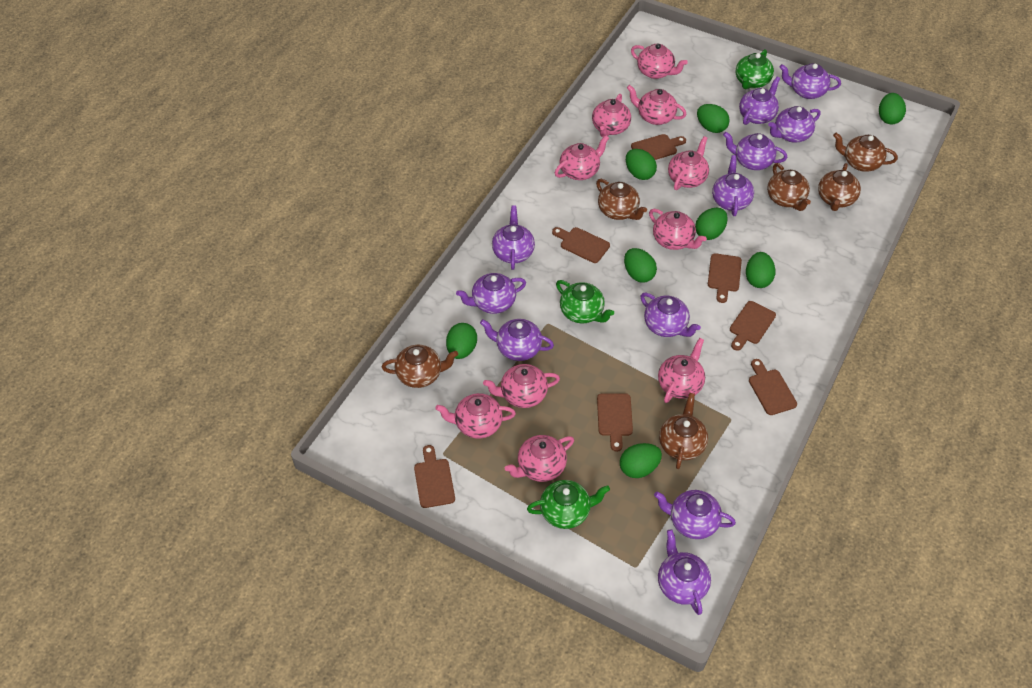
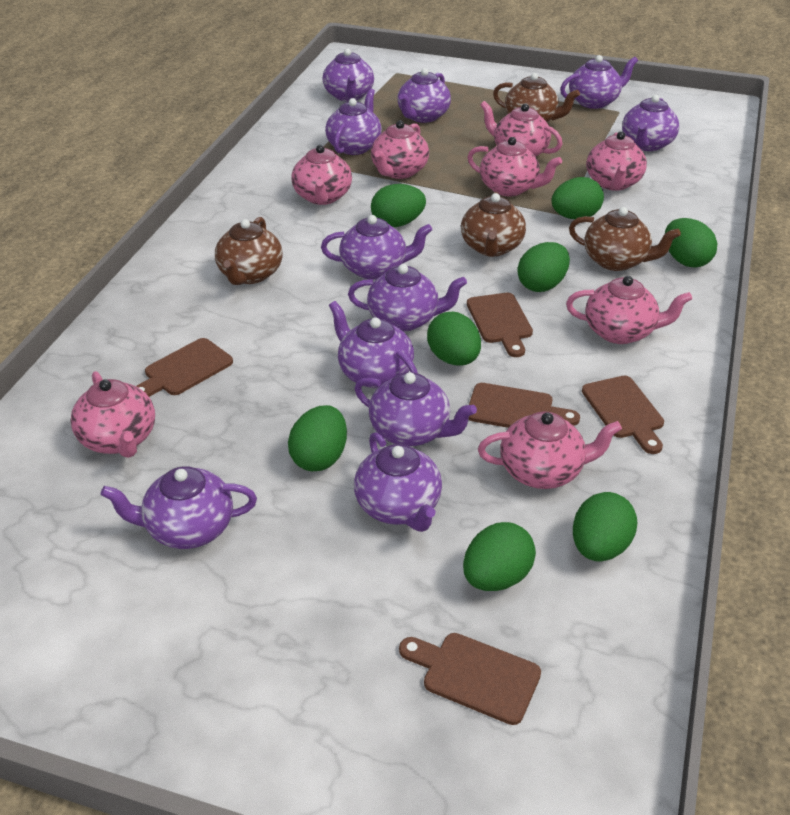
brown cutting board: [414,445,455,508] [552,227,610,263] [597,393,633,452] [631,134,686,160] [708,253,742,303] [730,301,776,351] [749,359,797,415] = 7 -> [136,338,233,397] [399,633,541,725] [467,293,533,357] [468,383,580,428] [582,376,664,454] = 5
brown teapot: [382,345,458,388] [596,179,647,220] [659,393,708,469] [767,163,811,211] [818,163,861,211] [833,133,898,172] = 6 -> [215,217,283,285] [461,192,526,257] [493,73,580,122] [569,207,681,271] = 4
green teapot: [527,480,610,529] [556,280,614,323] [735,49,774,89] = 3 -> none = 0
pink teapot: [435,393,516,439] [483,364,560,408] [505,435,574,482] [555,135,609,180] [592,94,631,137] [627,85,686,125] [631,44,688,79] [649,209,707,250] [658,338,705,403] [668,136,709,190] = 10 -> [70,371,155,458] [291,145,352,205] [371,120,429,179] [467,137,562,196] [478,411,622,489] [480,101,562,157] [566,276,692,344] [586,131,647,191] = 8

